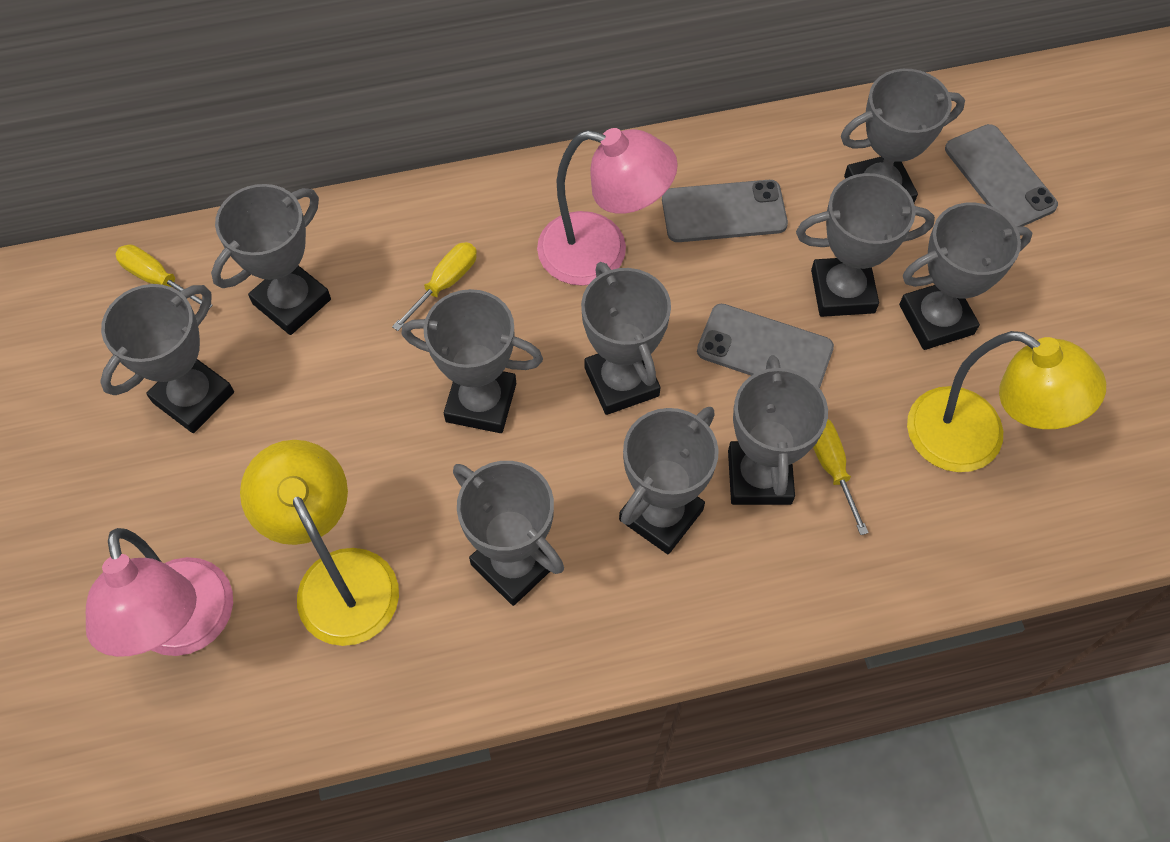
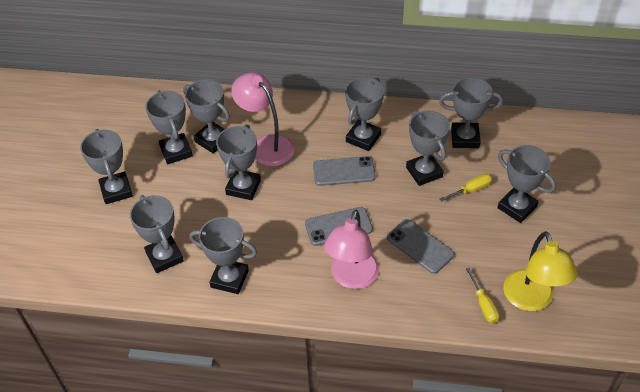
yellow lamp: [240,440,399,646] [907,331,1106,472] = 2 -> [503,231,578,311] = 1
yellow screwdriver: [115,244,213,309] [392,242,477,331] [813,419,869,535] = 3 -> [440,174,492,201] [466,268,499,323] = 2

